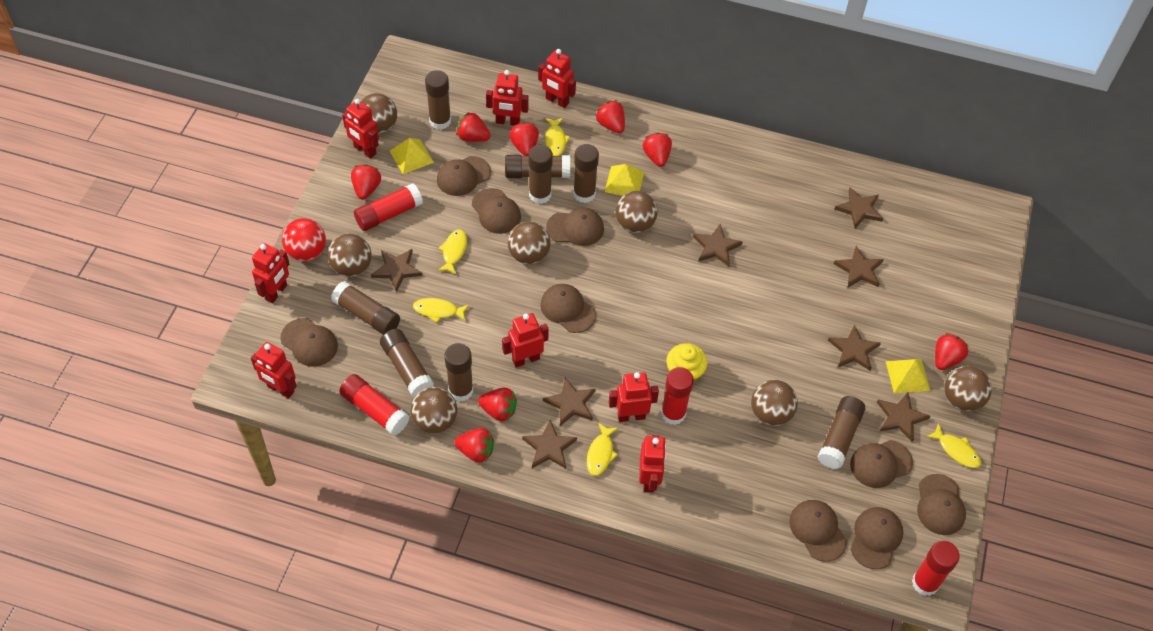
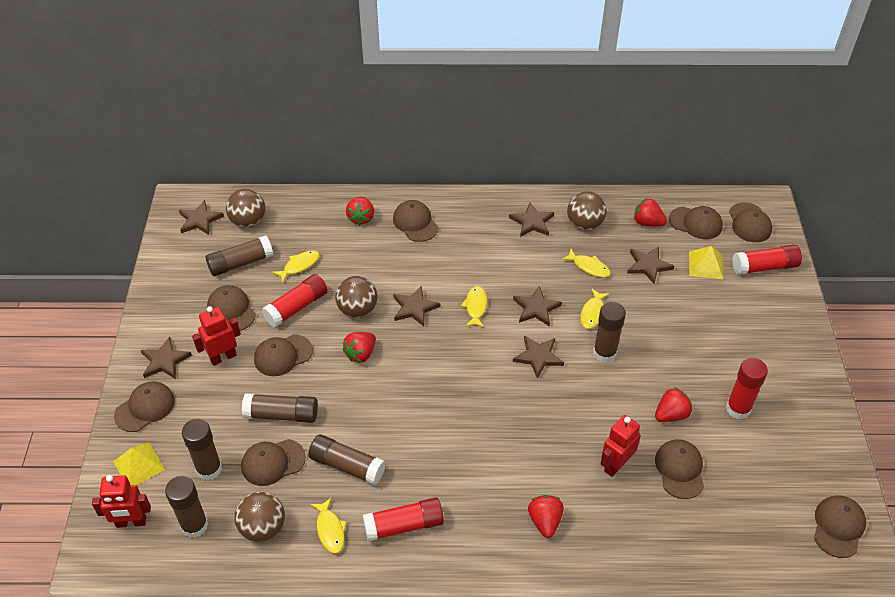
brown ball: [327,233,372,277] [361,93,397,134] [410,387,457,434] [508,221,551,265] [615,191,658,233] [751,380,798,426] [944,366,992,411] = 7 -> [226,189,266,228] [235,491,285,542] [335,276,377,318] [567,191,607,231] = 4
brown glue stick: [331,281,400,335] [380,329,434,397] [425,70,451,130] [444,343,473,401] [505,155,570,178] [528,145,553,204] [573,144,599,203] [818,396,865,469] = 8 -> [165,476,208,538] [182,419,222,481] [206,235,274,276] [242,393,318,423] [308,434,386,485] [593,302,626,363] = 6
brown star: [371,249,422,292] [522,420,577,469] [543,377,596,426] [693,224,743,266] [828,325,881,371] [834,187,883,228] [834,246,884,287] [877,393,930,442] = 8 -> [141,337,192,379] [179,200,224,235] [393,286,440,326] [509,203,554,237] [513,286,562,327] [513,335,564,379] [627,247,674,284] = 7
red ball: [282,218,326,261] = 1 -> none = 0
red robot: [251,342,297,399] [252,243,290,303] [342,99,379,159] [486,70,528,126] [502,313,549,367] [538,49,576,108] [609,372,659,422] [639,435,666,492] = 8 -> [92,475,151,528] [192,306,241,366] [600,415,641,477] = 3
red strawberry: [351,164,381,200] [454,428,494,463] [456,112,490,142] [478,388,517,421] [509,122,539,156] [596,101,625,133] [643,132,672,167] [935,333,969,370] = 8 -> [343,332,376,363] [346,197,374,225] [528,495,564,538] [634,198,667,226] [655,387,692,422] = 5
yellow cupcake: [666,343,708,383] = 1 -> none = 0
yellow pyramid: [390,138,434,174] [605,164,644,196] [886,359,930,393] = 3 -> [113,442,165,486] [689,246,724,279] = 2

